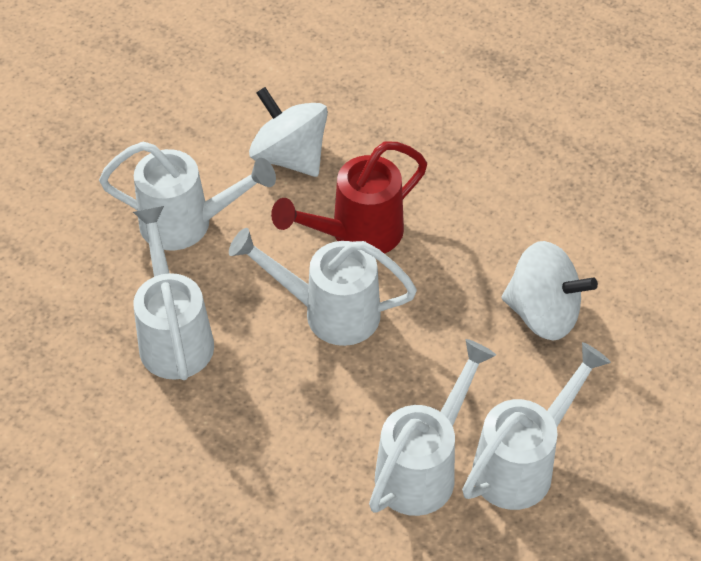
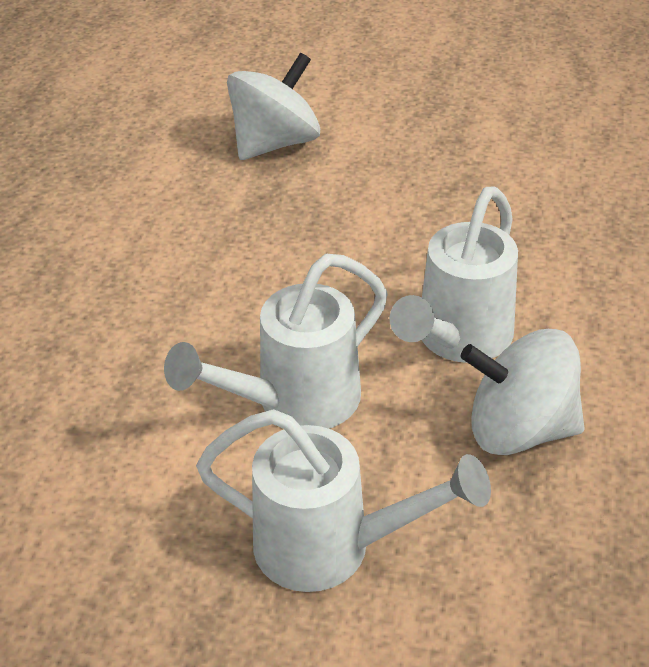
red watering can: [271,142,427,254] = 1 -> none = 0
white watering can: [99,142,276,250] [133,206,214,380] [229,228,417,346] [369,339,496,516] [462,342,611,510] = 5 -> [164,254,388,429] [196,409,491,592] [389,186,518,363] = 3

